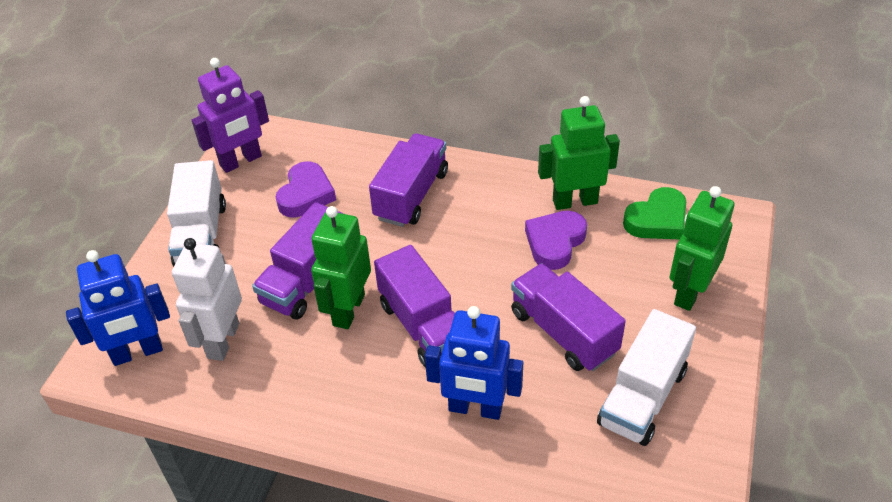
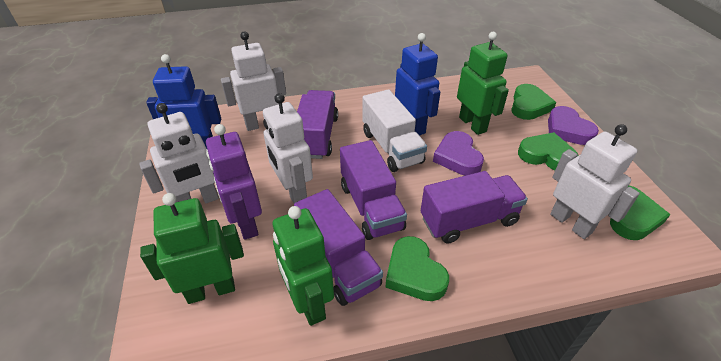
green heart: [623,187,686,239] = 1 -> [385,236,449,301] [511,84,556,120] [518,132,579,170] [610,185,670,240] = 4
white robot: [172,238,242,361] = 1 -> [139,103,219,203] [221,31,286,131] [263,93,313,203] [550,124,640,239] = 4
white truck: [167,160,226,267] [597,309,696,446] = 2 -> [362,89,427,172] = 1

